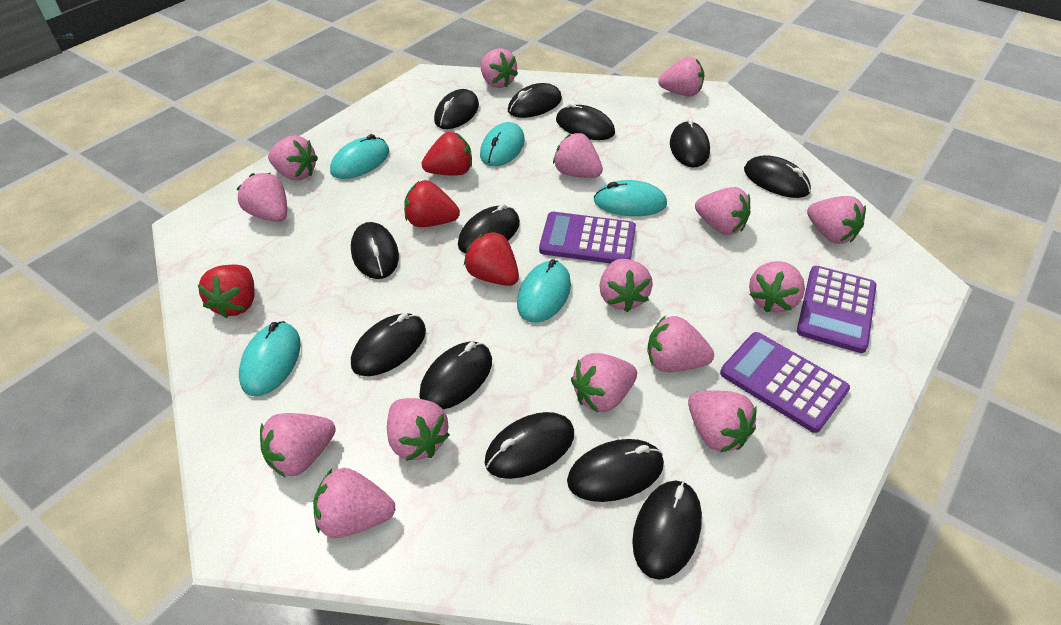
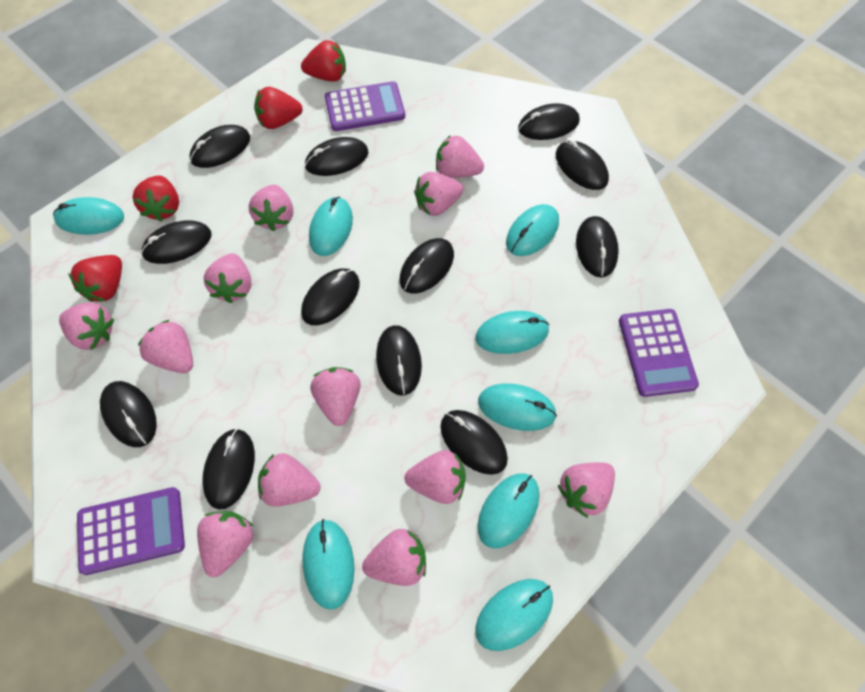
pink strawberry: [237,173,287,222] [260,413,336,478] [268,135,318,181] [313,468,395,538] [387,398,450,461] [481,48,518,88] [553,133,603,178] [571,353,637,412] [599,259,653,312] [648,315,714,372] [658,56,704,97] [688,390,757,452] [695,187,750,235] [749,261,805,313] [807,196,866,244] = 15 -> [59,302,114,350] [138,320,193,373] [197,511,253,577] [204,253,251,303] [249,185,293,231] [258,453,321,507] [310,367,361,426] [362,529,426,586] [405,450,466,504] [414,172,463,216] [436,135,484,178] [558,462,615,518] = 12
turquoise mouse: [239,321,301,396] [330,134,389,179] [480,122,525,167] [517,259,571,323] [594,180,667,216] = 5 -> [53,197,124,235] [303,519,355,609] [309,197,353,256] [475,579,553,651] [476,311,549,354] [478,383,557,431] [478,473,539,548] [506,204,559,256] = 8

